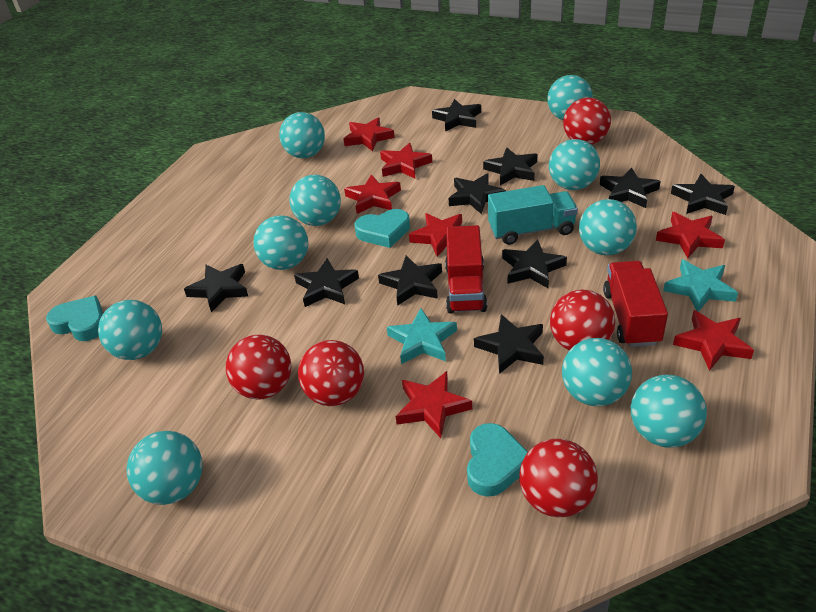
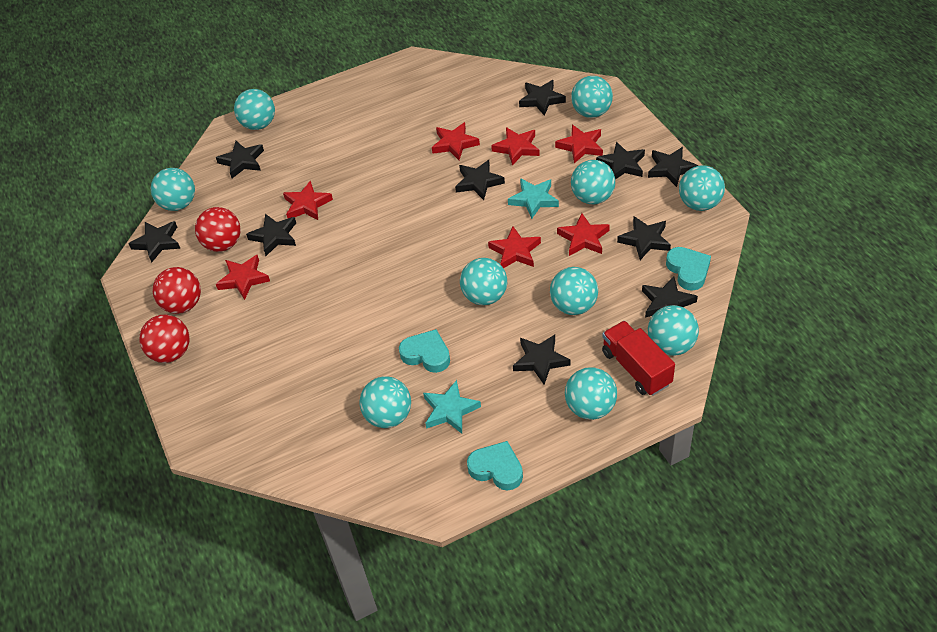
red ball: [226,335,291,400] [298,340,364,406] [519,439,598,518] [550,289,615,350] [563,97,611,145] = 5 -> [139,315,190,363] [152,267,201,314] [195,207,241,252] = 3
red truck: [445,225,487,314] [603,261,668,347] = 2 -> [602,321,675,396] = 1
turquoise truck: [488,185,578,245] = 1 -> none = 0

